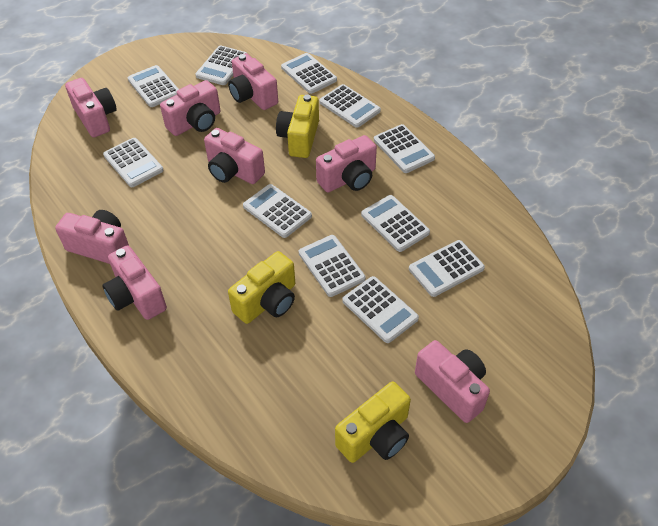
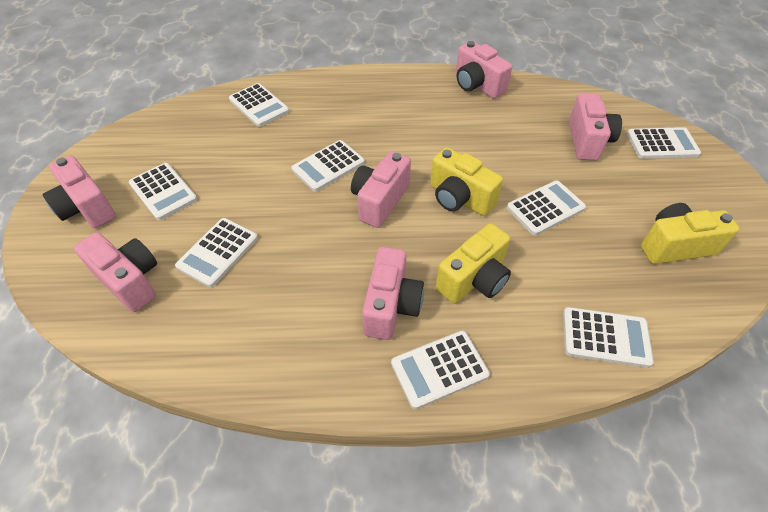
pink camera: [55,210,129,264] [65,78,117,137] [102,245,167,320] [160,80,221,136] [204,128,265,184] [228,53,278,110] [316,135,377,193] [415,340,490,423] = 8 -> [42,155,116,228] [74,232,157,312] [351,151,411,228] [362,247,424,340] [456,41,512,99] [569,93,622,161] = 6
white calculator: [103,138,164,187] [128,65,179,107] [196,45,248,85] [243,184,312,238] [281,53,337,94] [299,235,366,297] [319,84,381,128] [342,276,419,343] [361,195,430,252] [374,124,435,173] [409,240,485,297] = 11 -> [129,163,197,220] [175,218,258,287] [229,83,289,127] [291,140,365,192] [391,331,490,409] [507,180,586,236] [563,307,654,368] [627,127,701,159] = 8

